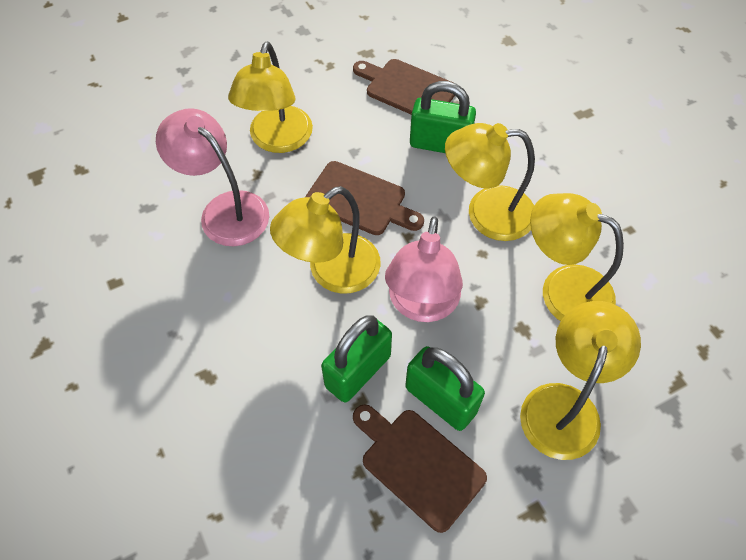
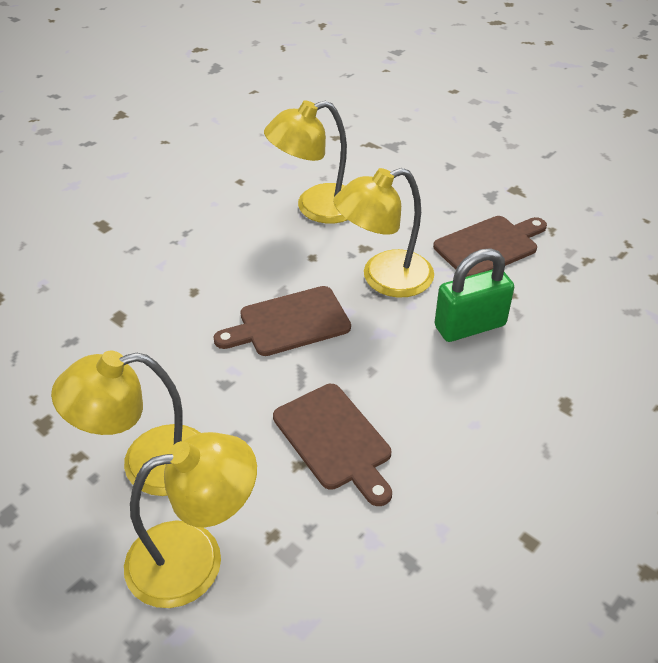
green padlock: [321,316,392,403] [405,346,485,431] [410,81,476,153] = 3 -> [435,249,514,342] = 1
pink lamp: [156,108,269,246] [385,216,463,322] = 2 -> none = 0
yellow lamp: [228,41,313,153] [270,186,381,294] [445,123,535,241] [520,301,641,460] [530,193,624,321] = 5 -> [51,351,200,496] [124,432,257,608] [264,100,348,224] [333,168,434,297] = 4

